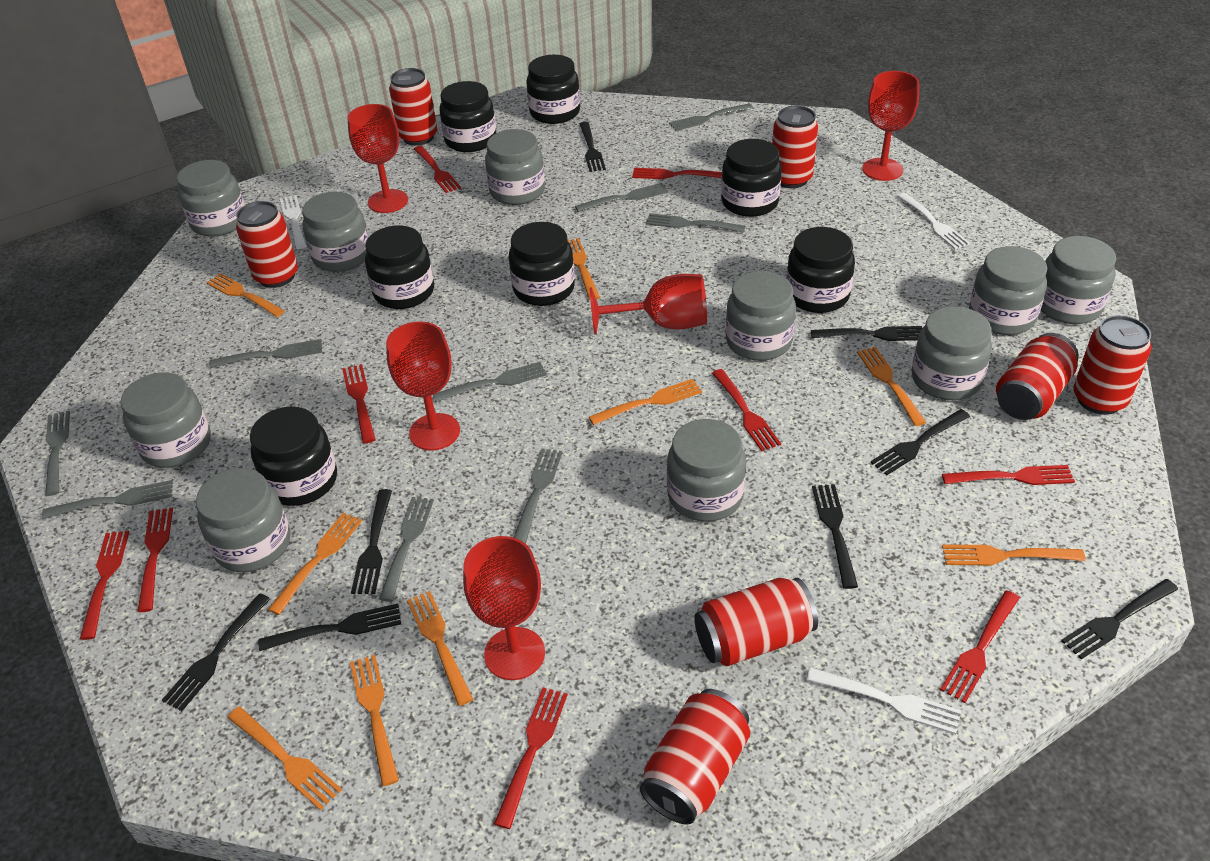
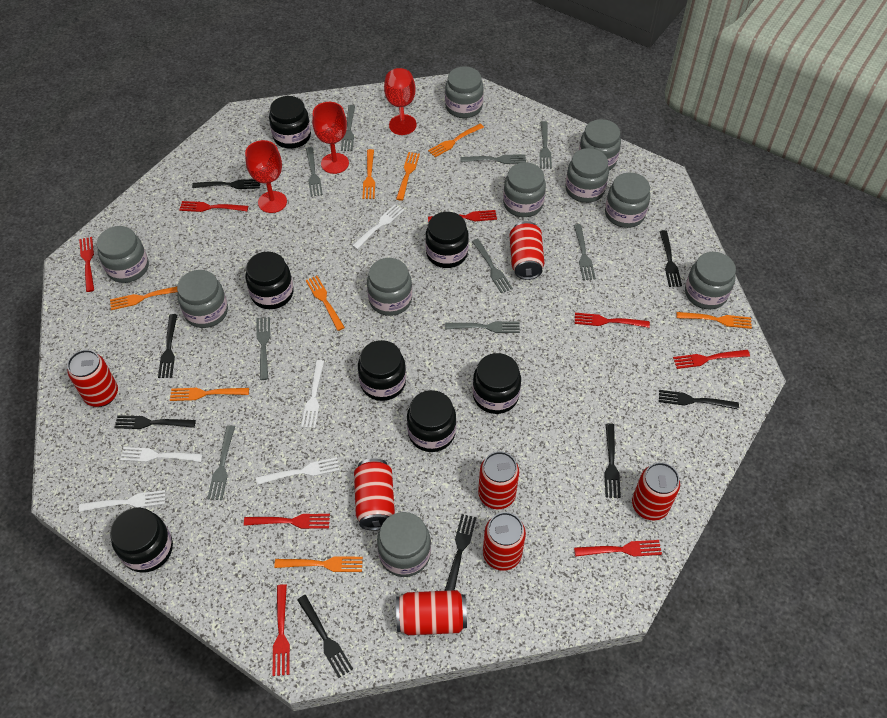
orange fork: [206,273,285,317] [227,706,342,811] [268,513,362,615] [350,655,399,786] [407,591,473,706] [568,238,600,300] [589,379,702,425] [857,347,926,426] [942,545,1086,566] = 9 -> [110,287,178,310] [170,388,249,401] [274,556,363,572] [306,276,345,331] [363,149,375,199] [396,152,420,201] [428,124,484,157] [676,312,752,329] = 8
red fork: [80,531,129,640] [137,508,173,612] [342,364,376,443] [414,146,461,193] [494,688,568,829] [632,168,722,179] [712,369,781,451] [940,590,1020,703] [942,465,1075,485] = 9 -> [79,237,94,292] [179,201,248,212] [244,514,330,529] [272,584,290,676] [428,210,497,222] [574,540,662,557] [575,313,650,328] [673,350,750,369] = 8
red goblet: [347,104,408,213] [386,322,460,451] [463,536,545,680] [589,274,707,334] [862,71,919,181] = 5 -> [245,140,287,213] [312,102,349,174] [384,68,417,135] = 3
white fork: [280,195,306,249] [807,667,961,734] [897,193,970,249] = 3 -> [79,490,165,512] [120,447,203,462] [256,457,340,485] [301,360,324,428] [352,204,404,249] = 5

